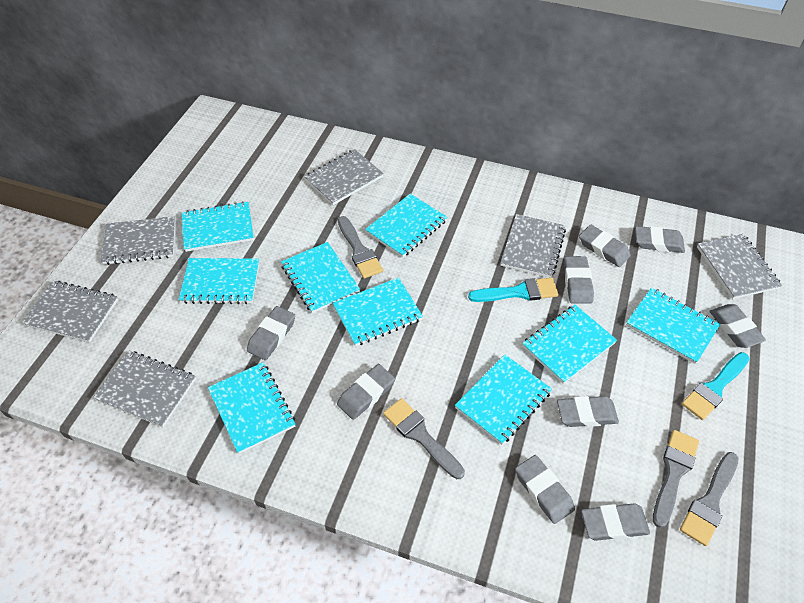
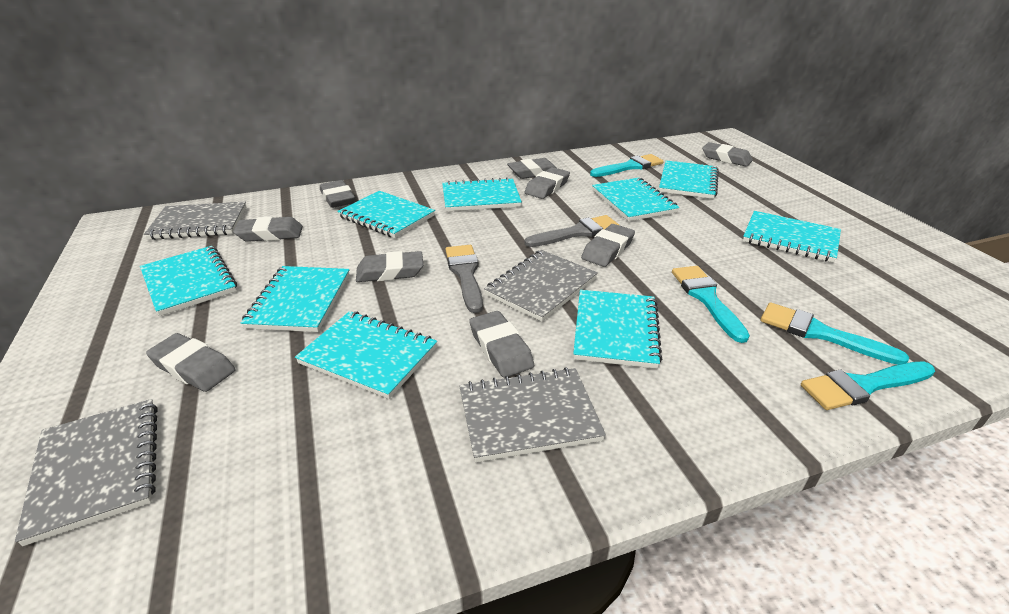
grey brush: [338,216,383,279] [383,398,465,479] [653,430,699,528] [680,452,739,546] = 4 -> [446,245,483,313] [525,215,620,247] = 2
grey notebook: [22,281,118,342] [93,351,196,427] [101,216,175,265] [304,149,384,205] [500,214,566,278] [697,234,782,299] = 6 -> [15,399,158,546] [144,202,246,240] [459,367,606,462] [484,250,598,322] = 4
turquoise brush: [468,278,558,302] [682,352,750,420] = 2 -> [590,154,664,177] [672,266,750,343] [761,302,909,365] [801,362,935,410] = 4

